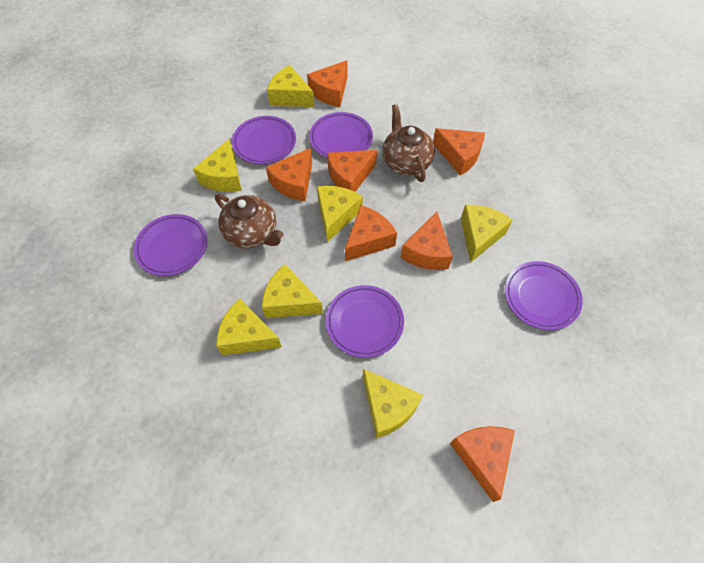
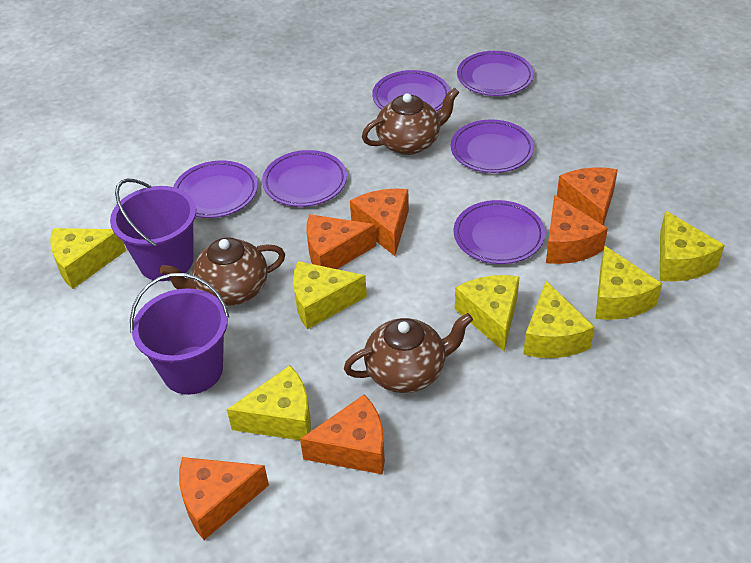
brown teapot: [215,194,284,249] [382,104,435,182] = 2 -> [160,237,285,306] [344,313,473,393] [362,88,460,155] = 3
orange cheese: [266,148,312,201] [307,60,348,107] [327,150,377,192] [345,205,397,261] [401,212,453,270] [433,128,485,176] [450,426,515,502] = 7 -> [179,457,269,540] [300,394,385,475] [306,214,376,269] [350,189,409,256] [546,195,608,264] [557,167,618,225] = 6
purple bucket: none = 0 -> [110,179,196,281] [130,273,229,395] = 2
purple plate: [134,214,207,276] [232,116,296,164] [309,112,373,158] [326,285,404,358] [505,261,583,330] = 5 -> [173,160,258,218] [262,150,347,207] [372,70,450,111] [451,119,534,173] [454,200,545,264] [457,51,534,96] = 6

